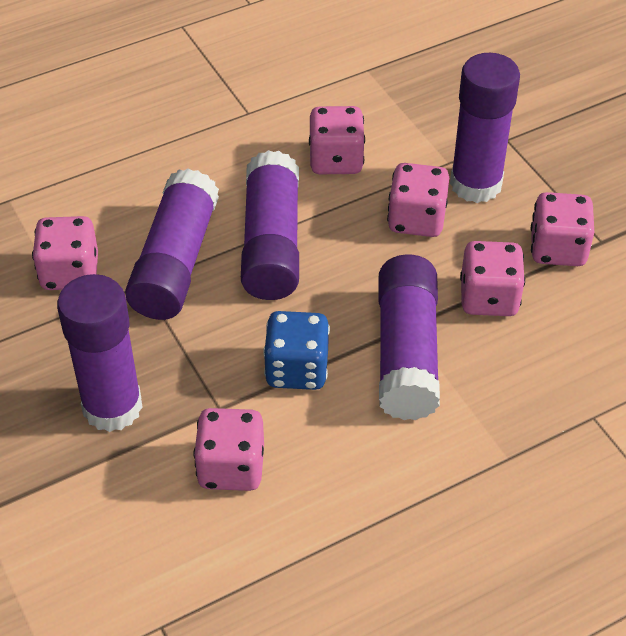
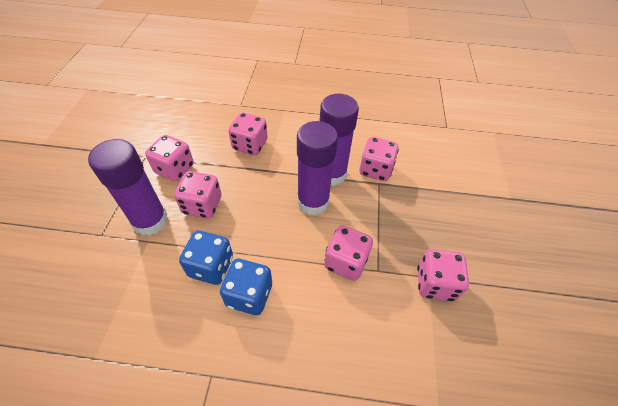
blue dice: [263,311,330,390] = 1 -> [179,231,233,285] [220,259,272,315] = 2
purple glue stick: [57,274,143,432] [125,169,219,320] [241,150,299,300] [378,254,440,420] [450,53,520,203] = 5 -> [88,139,168,236] [297,121,338,215] [320,94,359,186] = 3

